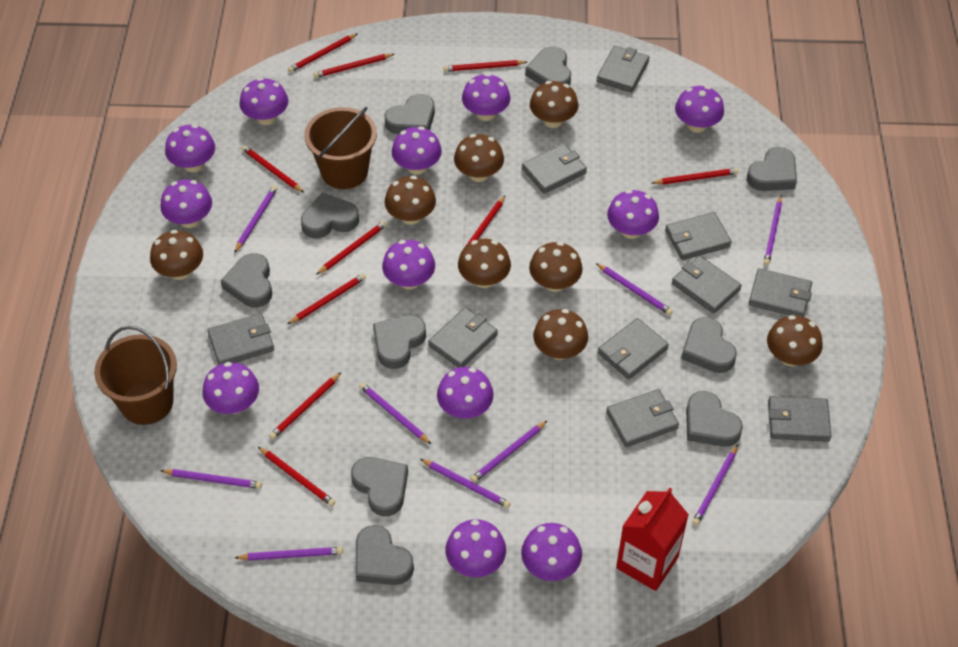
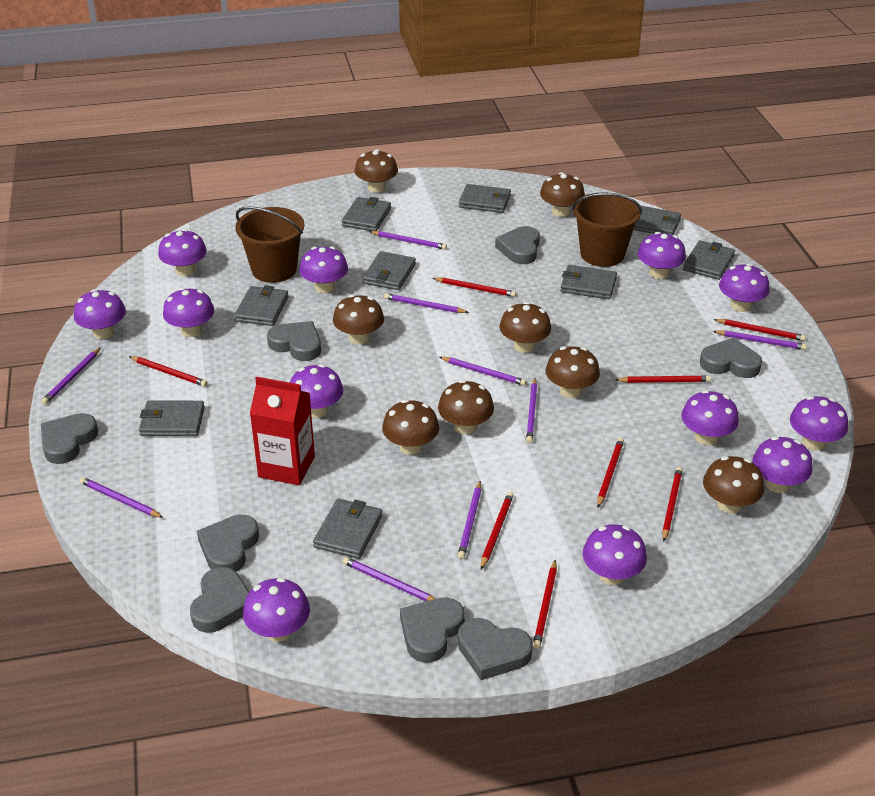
grey heart: [221,253,272,308] [301,193,359,238] [351,457,408,516] [356,525,414,585] [373,315,426,369] [385,94,435,134] [525,46,571,86] [681,317,737,373] [686,391,743,447] [747,147,797,191] = 10 -> [41,413,98,464] [190,567,250,633] [197,514,259,572] [267,321,321,361] [400,598,465,663] [458,618,533,680] [495,226,540,264] [700,337,762,378] = 8
grey wallet: [207,313,274,365] [428,307,498,368] [522,143,587,194] [596,46,650,93] [598,318,669,379] [606,389,679,447] [665,212,732,260] [672,255,742,314] [749,268,812,317] [768,396,832,442] = 10 -> [139,400,205,436] [234,285,289,326] [313,499,382,559] [342,197,391,231] [362,251,416,290] [459,184,511,213] [560,265,617,299] [633,205,681,235] [683,240,735,280] = 9
red pencil: [242,145,304,193] [258,447,335,506] [269,372,341,439] [288,33,358,73] [288,273,366,324] [314,54,394,78] [316,221,387,275] [443,60,527,72] [459,195,506,257] [652,168,738,185] = 10 -> [129,356,208,387] [433,277,516,297] [481,492,514,570] [533,559,557,649] [597,438,624,508] [615,375,711,383] [662,467,683,542] [714,319,806,341] = 8

